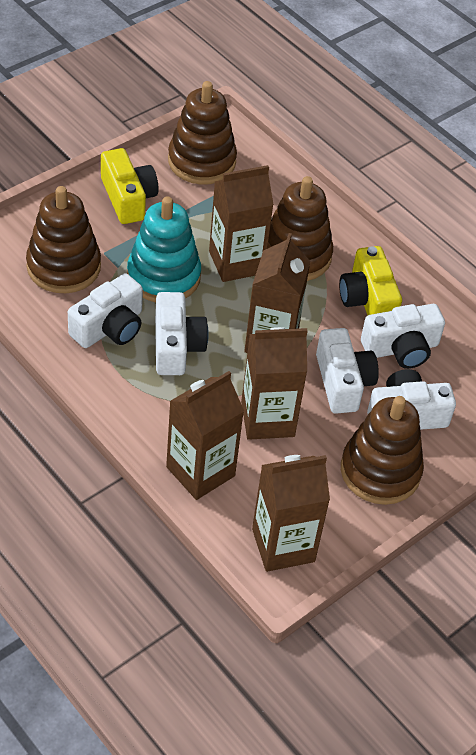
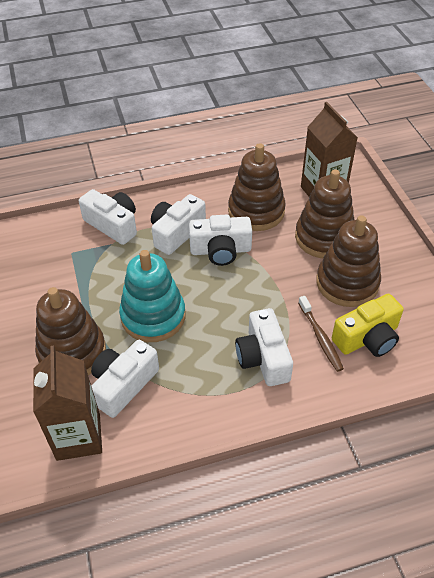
brown carton: [166,371,244,500] [209,165,274,282] [241,327,308,440] [244,233,310,353] [252,455,330,572] = 5 -> [33,345,102,461] [301,102,358,196] = 2
brown toothbrush: none = 0 -> [298,296,344,372] = 1
yellow camera: [101,148,159,224] [339,246,402,315] = 2 -> [332,294,404,357] = 1

